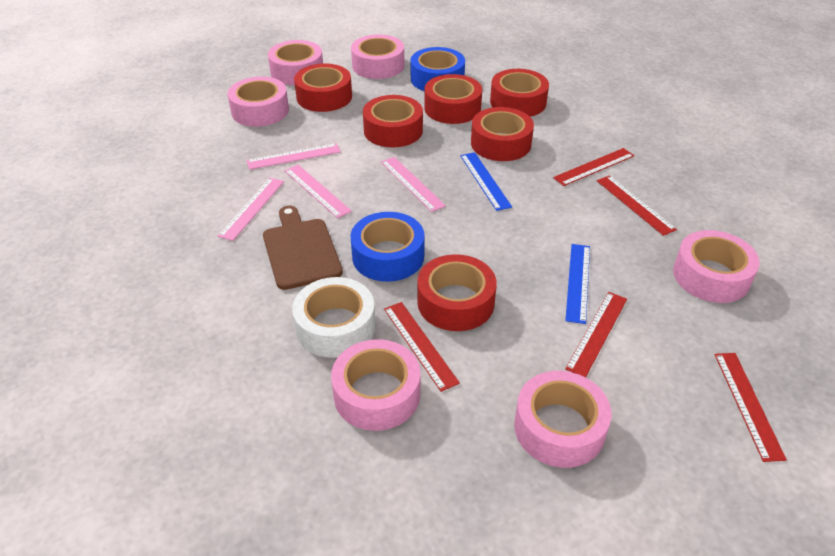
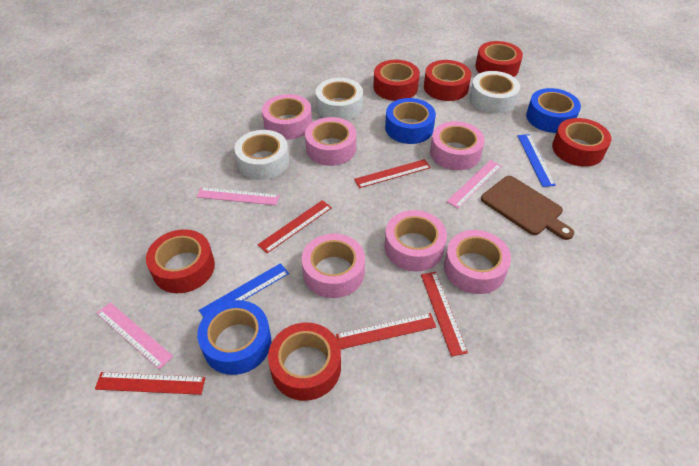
blue tape: [351,212,425,282] [411,47,465,91] = 2 -> [197,300,271,375] [385,98,436,144] [526,88,581,133] = 3
pink ruler: [218,178,284,241] [246,143,341,170] [285,165,352,218] [381,157,446,212] = 4 -> [96,302,173,369] [197,187,279,205] [447,160,502,208] = 3
white tape: [292,277,376,358] = 1 -> [234,130,289,180] [316,78,363,120] [470,71,520,114] = 3

